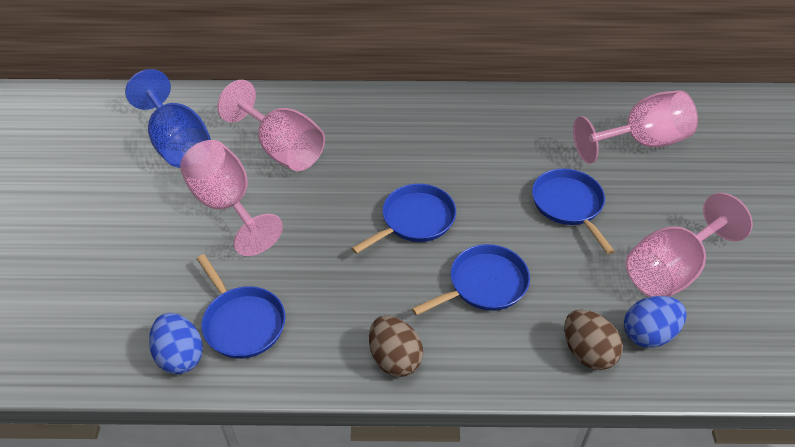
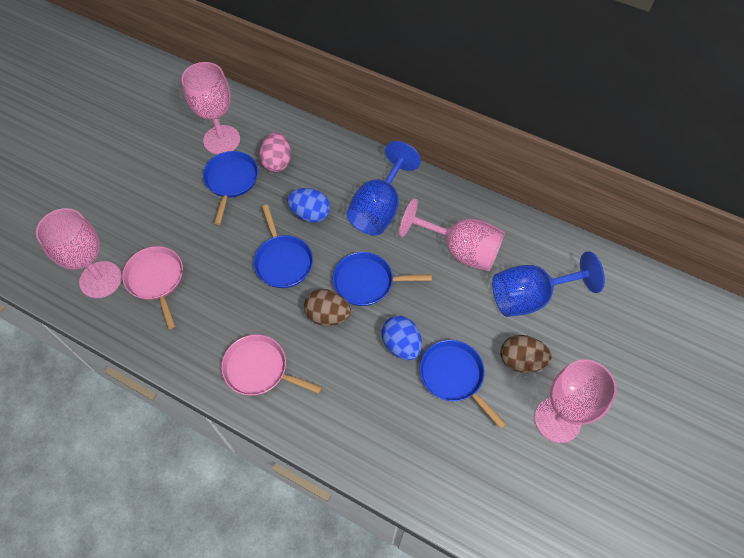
blue goblet: [125,69,211,168] = 1 -> [347,141,421,236] [492,251,605,317] = 2
pink egg: none = 0 -> [259,132,291,172] = 1
pink pan: none = 0 -> [122,246,183,329] [221,334,322,396] = 2

